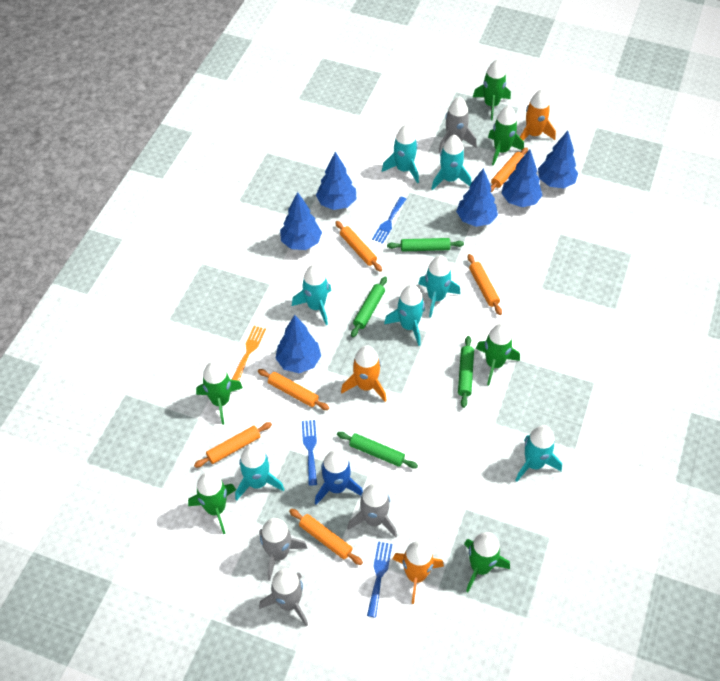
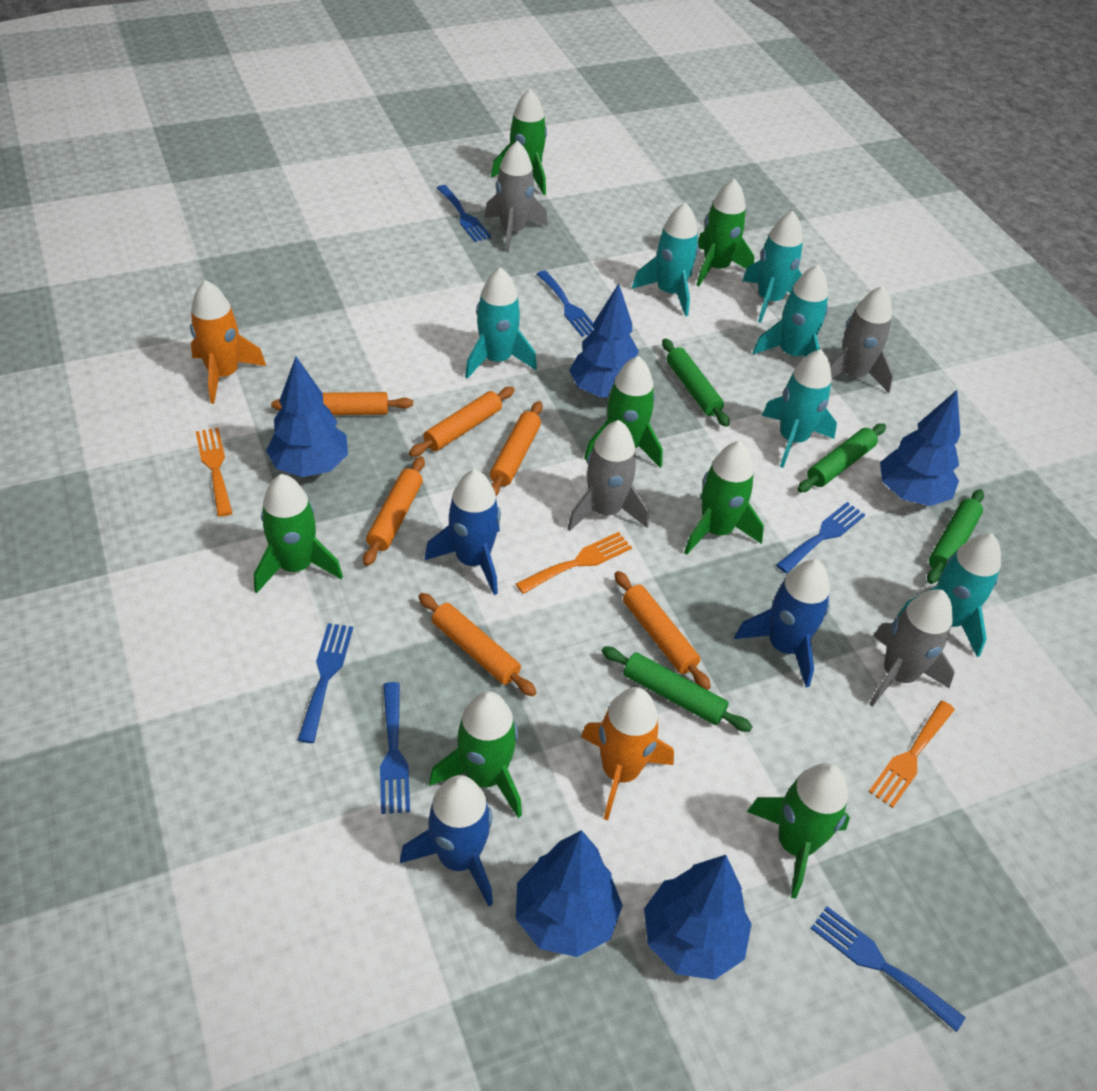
blue fork: [302,420,317,486] [367,541,392,618] [372,197,406,244] = 3 -> [298,623,353,743] [380,682,410,814] [437,185,491,242] [537,271,595,337] [776,502,865,573] [810,906,965,1032] = 6
blue rocket: [315,450,363,505] = 1 -> [400,775,493,906] [424,469,501,595] [735,560,830,688] = 3
blue tree: [275,315,321,373] [280,192,322,250] [316,152,356,210] [456,168,498,227] [501,149,543,207] [538,131,578,188] = 6 -> [266,357,348,477] [516,830,623,957] [569,283,639,397] [644,855,752,980] [880,390,960,506] = 5
green rocket: [188,472,236,534] [196,361,243,425] [464,532,510,592] [473,59,511,120] [476,323,520,385] [488,105,524,166] = 6 -> [254,474,343,593] [429,691,522,818] [491,88,547,195] [584,356,663,468] [684,441,764,555] [696,179,754,287] [747,763,850,899] = 7
orange fork: [232,326,266,381] = 1 -> [195,428,232,517] [516,532,632,594] [869,701,955,808] = 3
orange rocket: [341,345,387,402] [393,540,444,604] [520,89,556,141] = 3 -> [190,280,266,404] [581,687,674,820] = 2
turquoise rocket: [235,445,284,501] [292,264,332,325] [382,124,419,183] [384,284,425,346] [418,255,461,317] [431,135,471,190] [515,425,562,482] = 7 -> [465,267,537,379] [632,202,699,316] [743,211,803,323] [753,264,828,357] [762,349,837,468] [897,534,1001,657] = 6

